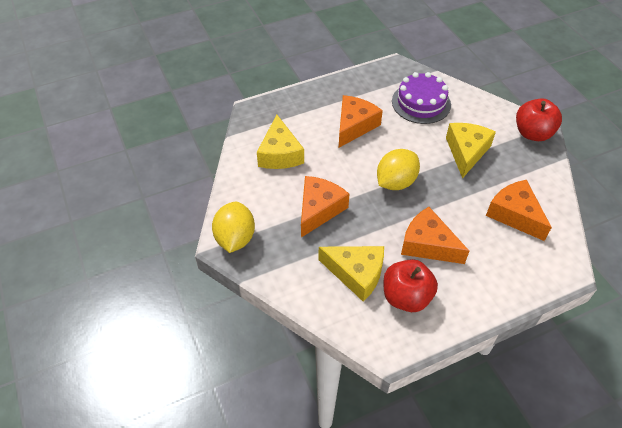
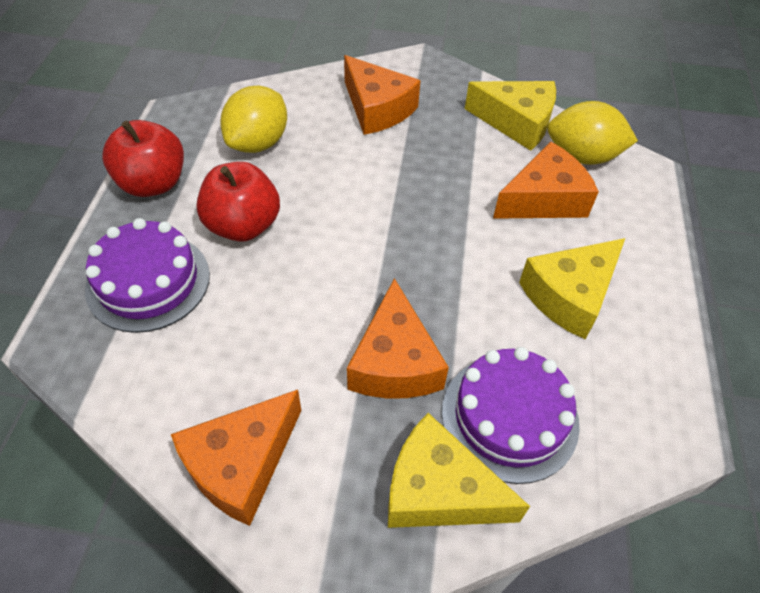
purple cake: [392,72,451,124] = 1 -> [85,218,210,333] [442,347,580,484] = 2

